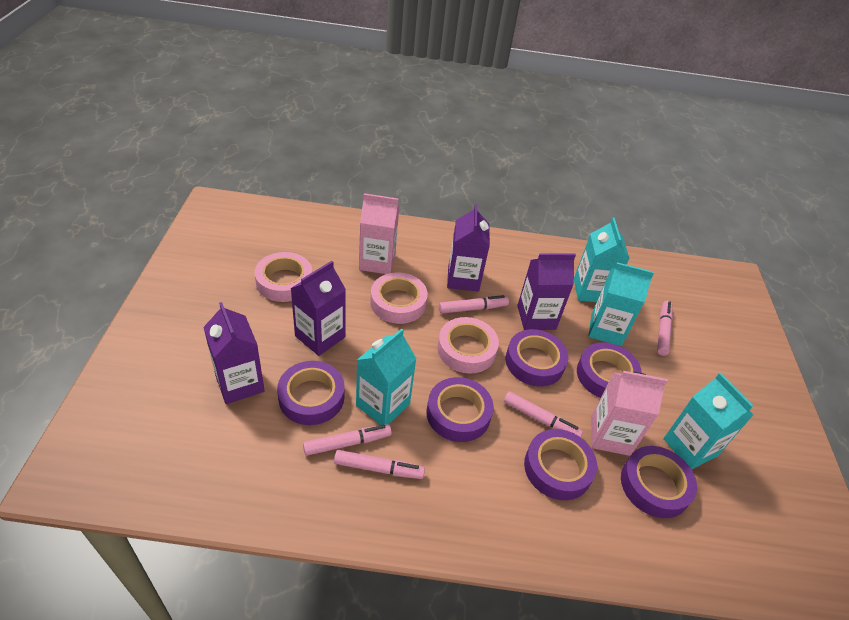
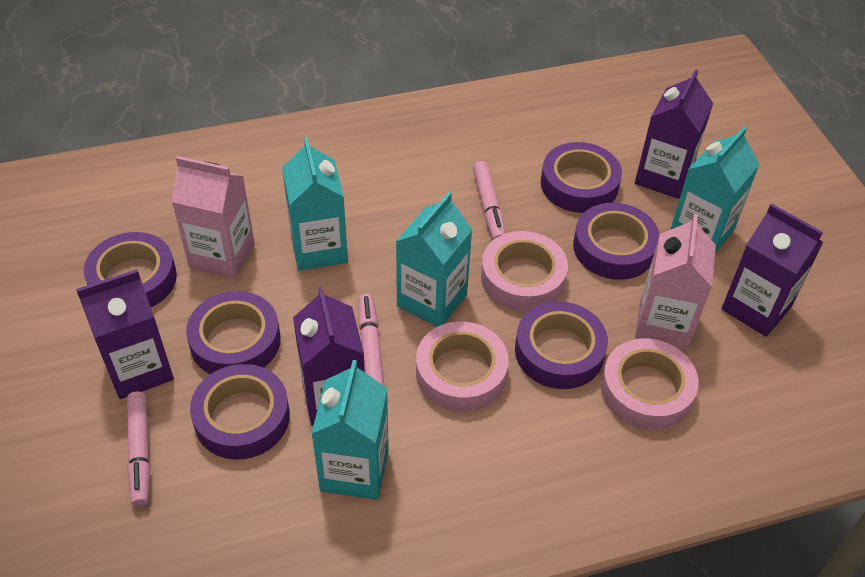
pink marker: [303,424,392,456] [334,450,425,479] [439,295,509,314] [504,391,583,437] [657,301,673,356] = 5 -> [127,391,150,507] [358,294,384,386] [473,161,506,240] = 3

